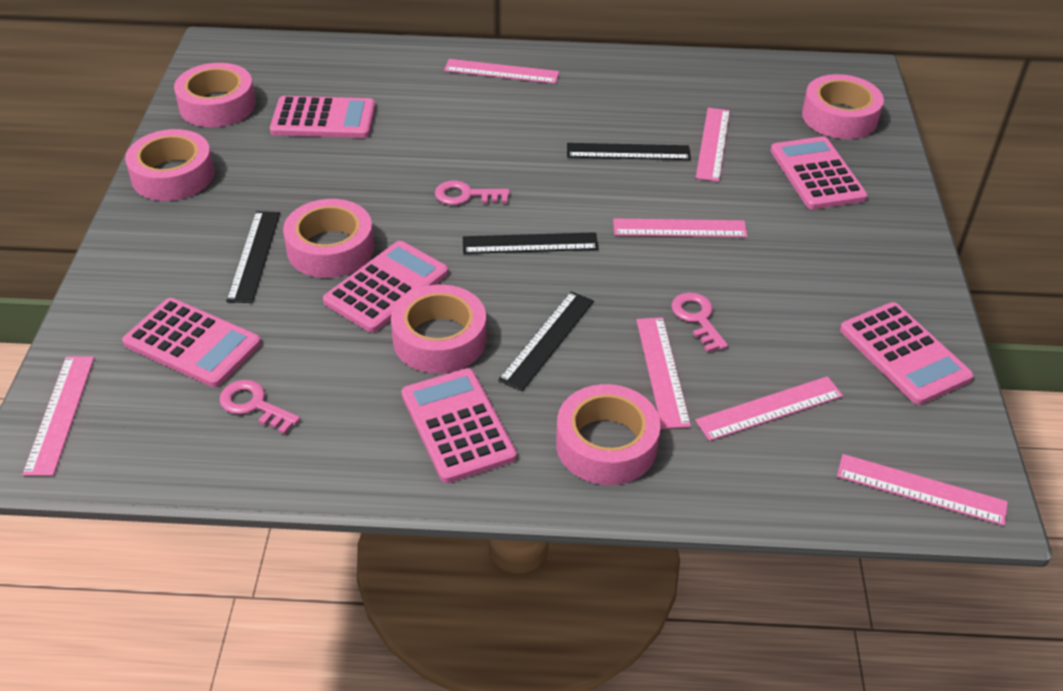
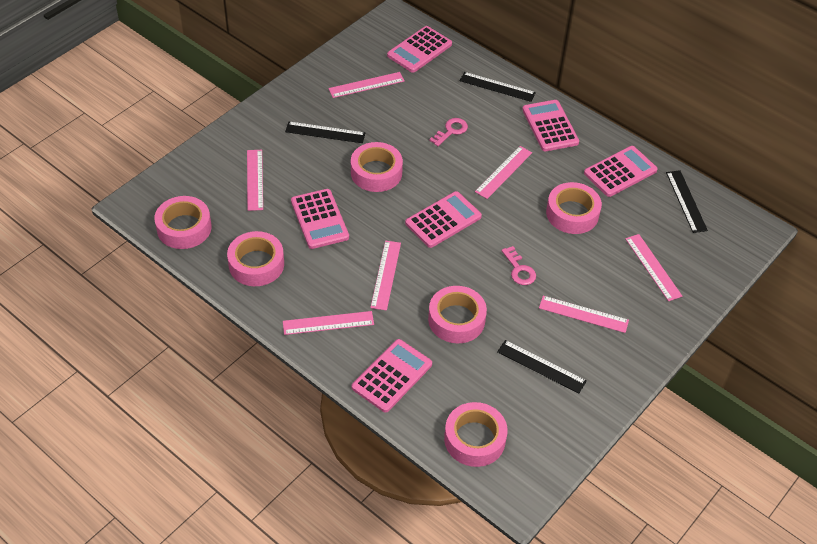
pink key: [219,380,300,434] [435,181,510,205] [671,292,728,352] = 3 -> [429,118,468,146] [502,246,536,285] = 2

